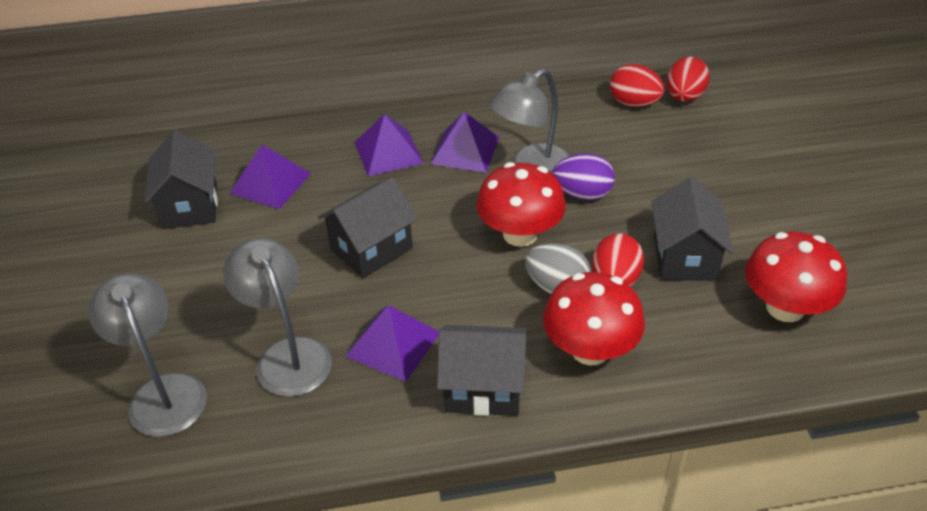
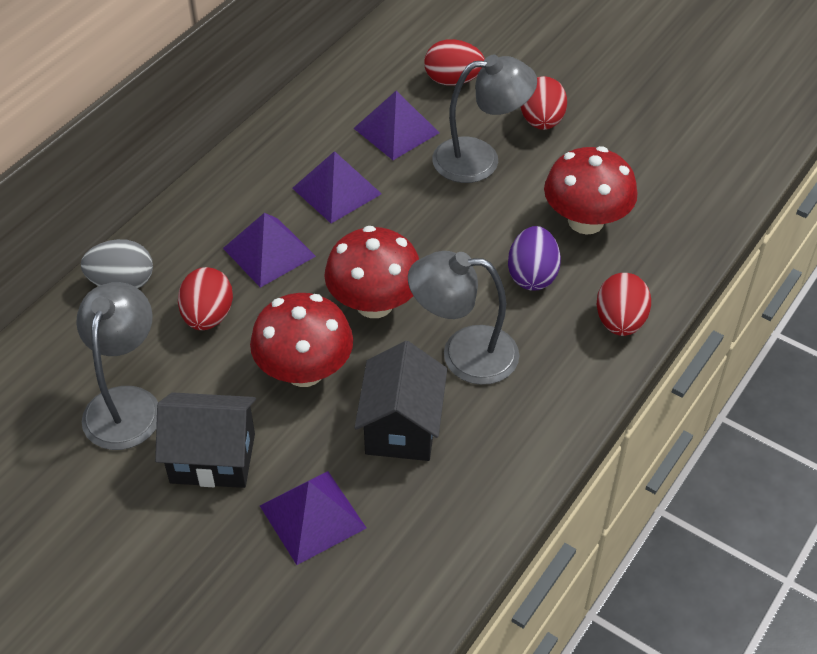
black house: [144,130,218,229] [318,177,417,278] [437,325,526,416] [652,177,733,281] = 4 -> [155,392,256,488] [354,341,447,461] = 2
red egg: [592,233,644,287] [610,64,664,107] [667,57,710,102] = 3 -> [178,267,233,330] [424,39,485,85] [521,76,567,130] [597,273,651,336] = 4

